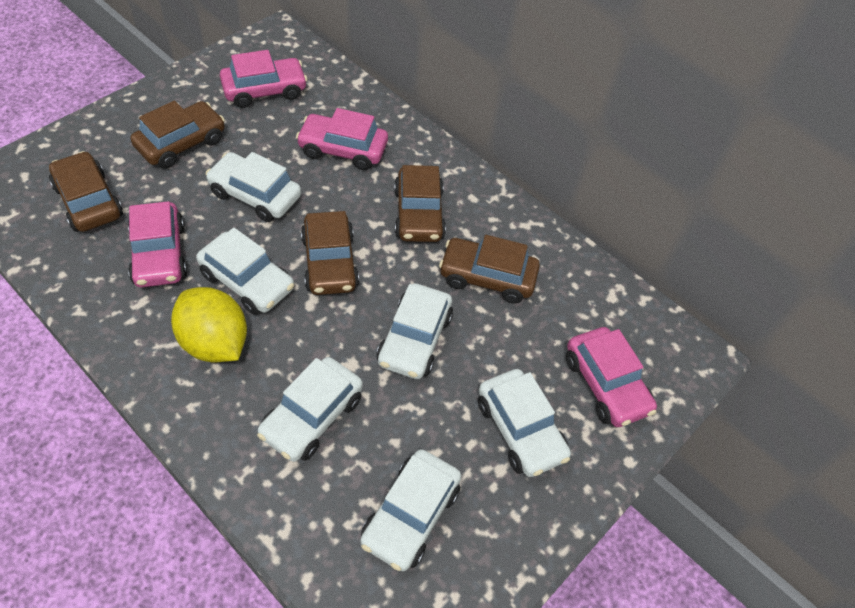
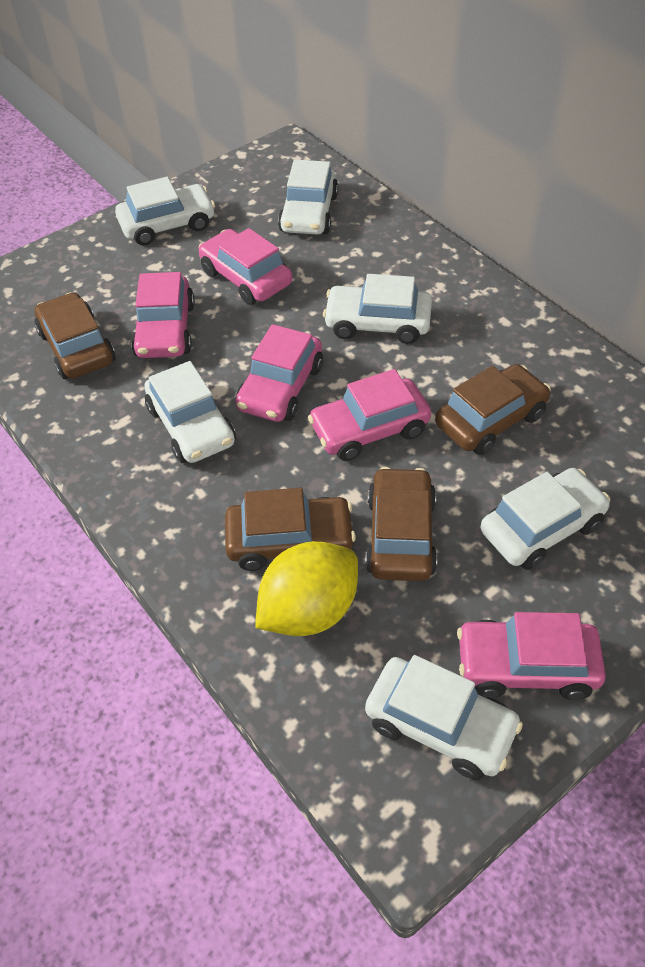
brown car: [49,151,123,232] [131,101,225,168] [301,211,359,295] [394,165,446,242] [439,235,540,304] = 5 -> [34,292,116,379] [225,488,356,571] [365,467,437,581] [435,364,551,455] = 4
pink car: [128,201,187,288] [220,50,307,108] [296,108,388,170] [566,327,657,427] = 4 -> [131,272,195,358] [199,228,292,305] [236,324,323,422] [308,369,431,461] [457,612,606,700] = 5

